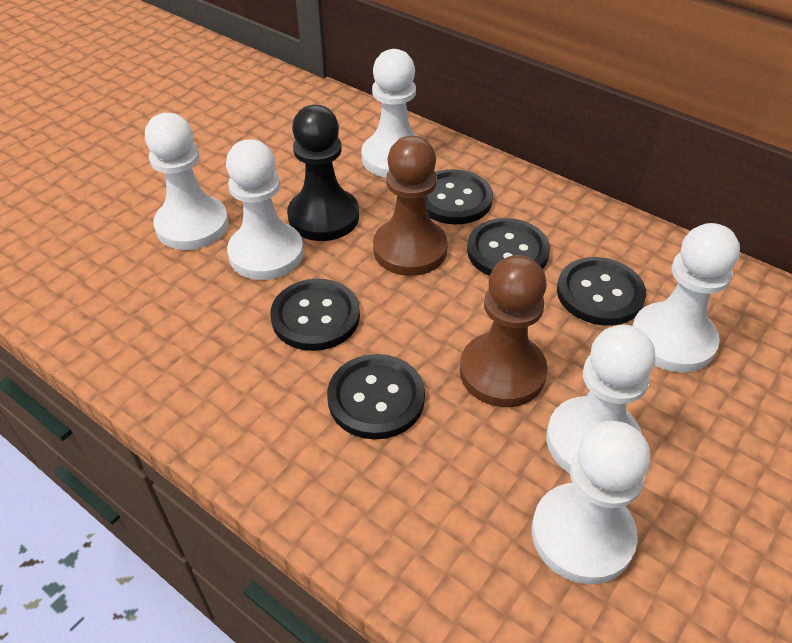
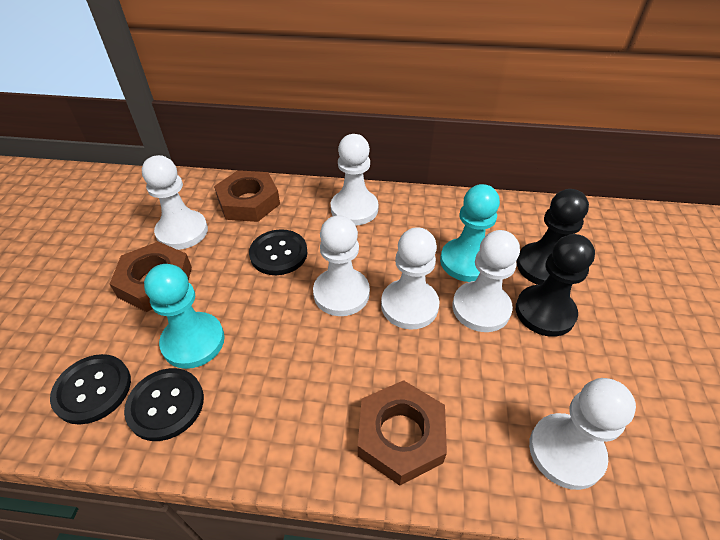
black button: [270,279,360,351] [327,354,425,439] [425,169,493,225] [467,218,550,276] [557,257,646,326] = 5 -> [50,354,131,425] [124,368,204,441] [249,229,307,275] = 3
black pawn: [287,105,359,241] = 1 -> [516,234,595,337] [517,189,589,285] = 2
brown nut: none = 0 -> [110,241,192,312] [214,170,280,222] [358,380,447,486] = 3
brown pawn: [373,136,448,276] [460,255,548,407] = 2 -> none = 0
turquoise pawn: none = 0 -> [144,264,225,369] [440,184,500,282] = 2

